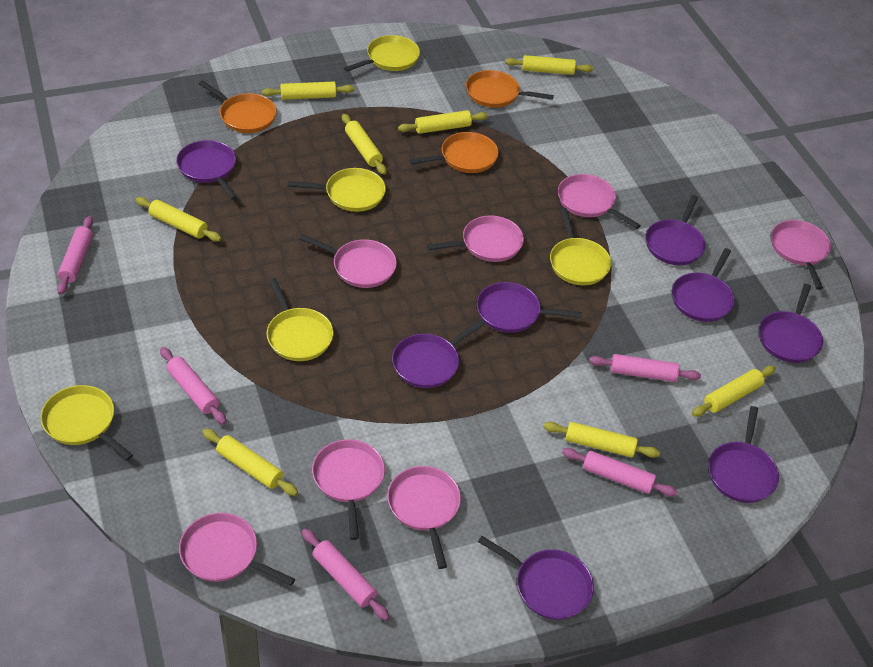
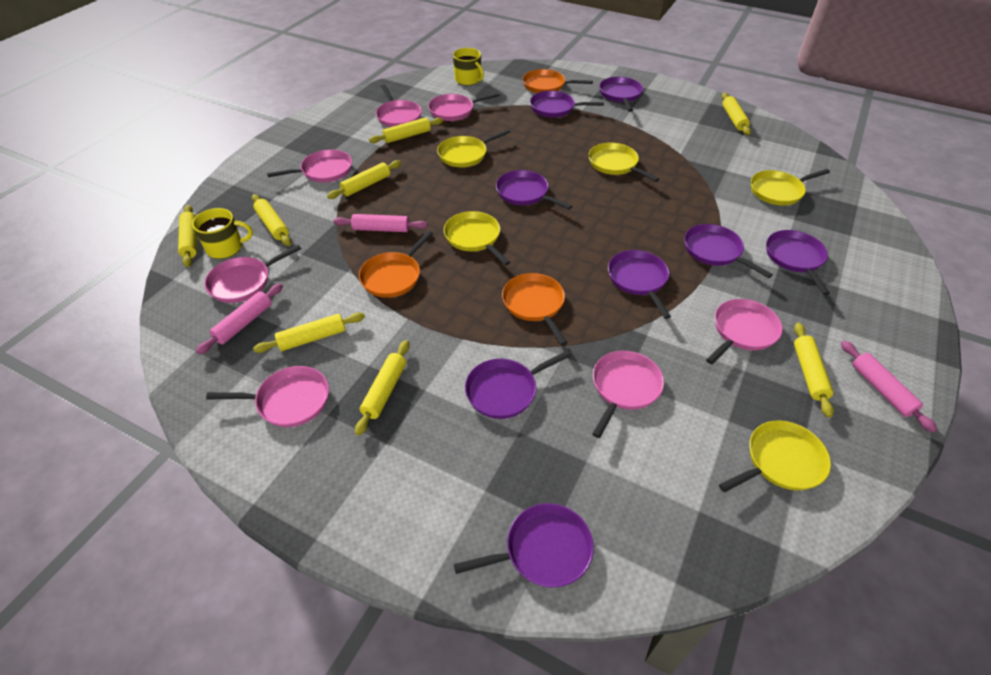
pink rolling pin: [57,216,93,295] [160,347,226,425] [302,529,389,620] [562,448,678,497] [589,354,701,382] = 5 -> [196,284,283,354] [333,214,428,232] [841,341,937,433] = 3
yellow mug: none = 0 -> [192,208,253,259] [453,48,484,85] = 2

